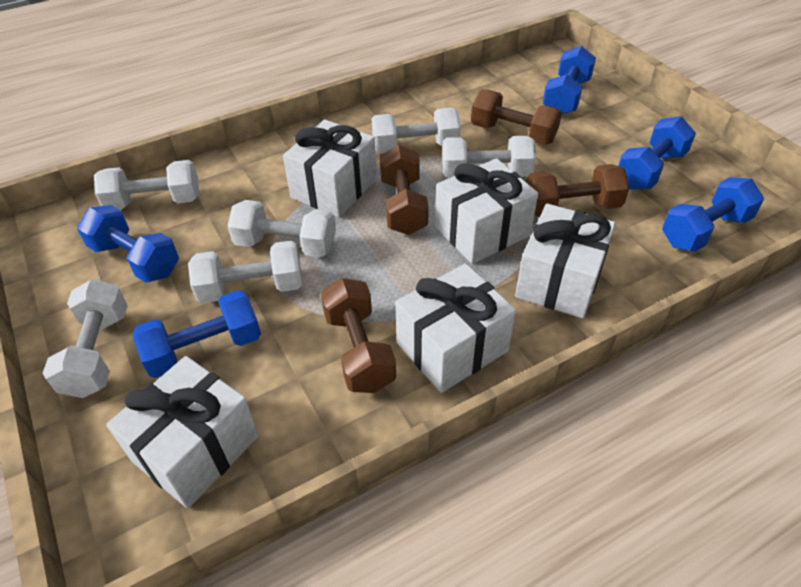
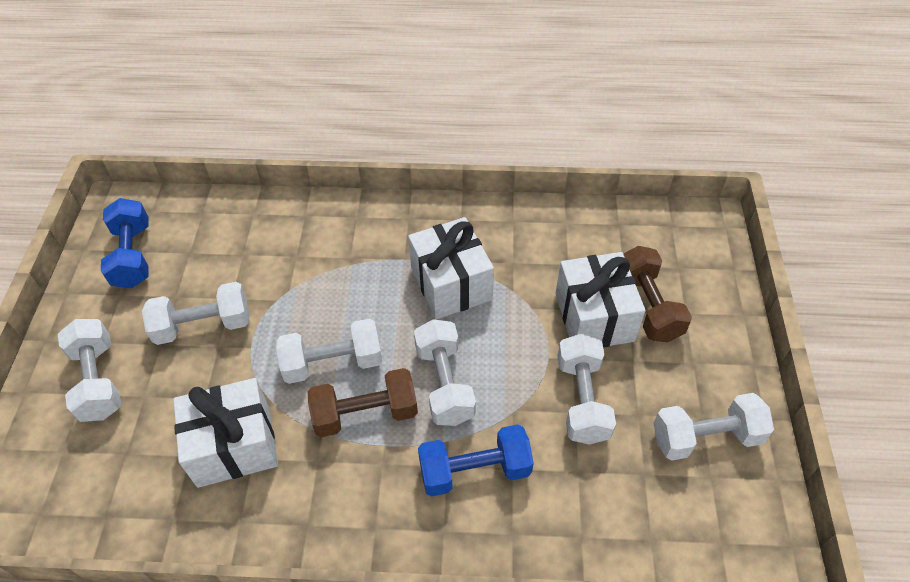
blue dumbbell: [77,205,179,283] [133,290,261,378] [543,46,596,114] [618,117,696,189] [662,177,764,252] = 5 -> [101,198,149,288] [418,424,534,497] = 2
brown dumbbell: [320,278,396,393] [380,145,429,235] [471,89,562,145] [526,164,629,217] = 4 -> [308,368,418,437] [624,246,692,342] = 2
white gift: [106,356,259,508] [283,119,377,217] [395,263,516,393] [435,158,538,264] [515,204,616,318] = 5 -> [173,378,278,488] [408,217,494,319] [556,252,646,348] = 3

